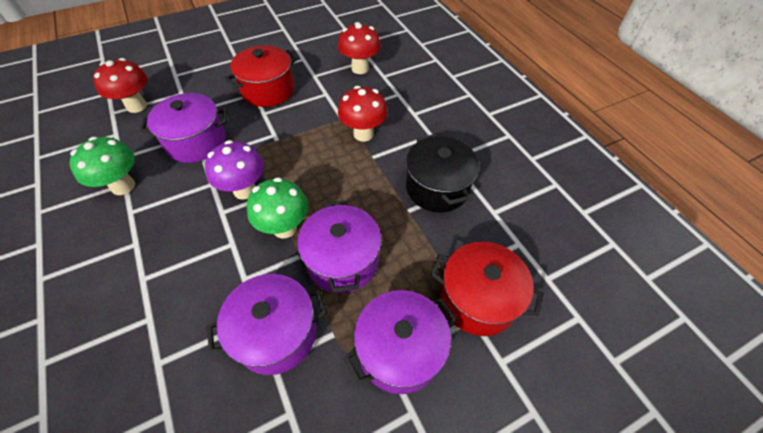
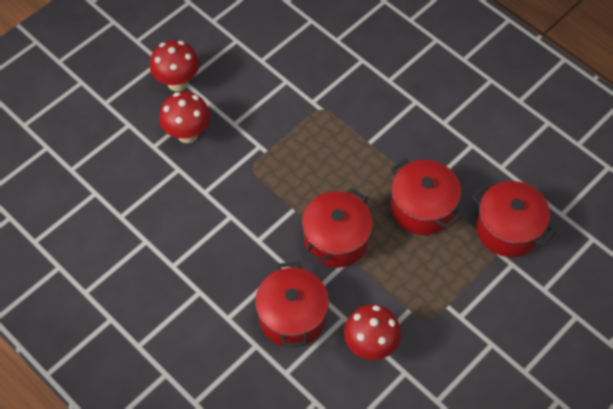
black pot: [406,134,479,212] = 1 -> none = 0
green mushroom: [69,137,135,195] [247,177,308,239] = 2 -> none = 0
purple mushroom: [205,140,264,200] = 1 -> none = 0
purple pot: [140,93,228,163] [206,274,327,375] [297,201,381,293] [343,290,457,394] = 4 -> none = 0
red pot: [225,45,298,107] [431,242,543,336] = 2 -> [255,262,329,347] [302,188,373,268] [391,159,461,235] [472,181,556,257] = 4

